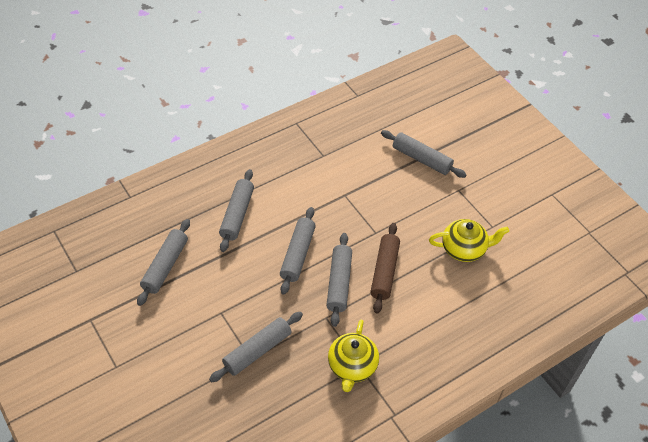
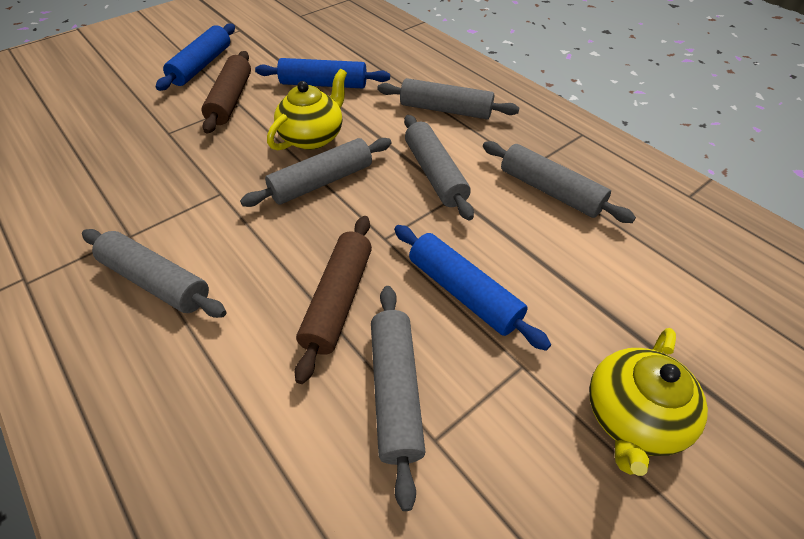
blue rolling pin: none = 0 -> [156,23,235,91] [255,58,390,89] [394,225,551,351] = 3
brown rolling pin: [370,223,400,313] = 1 -> [201,51,251,134] [295,216,372,384] = 2

